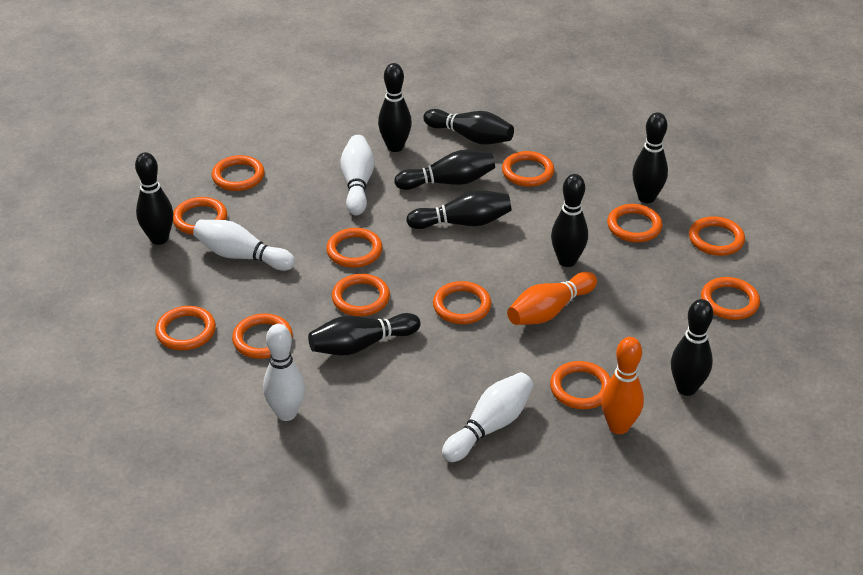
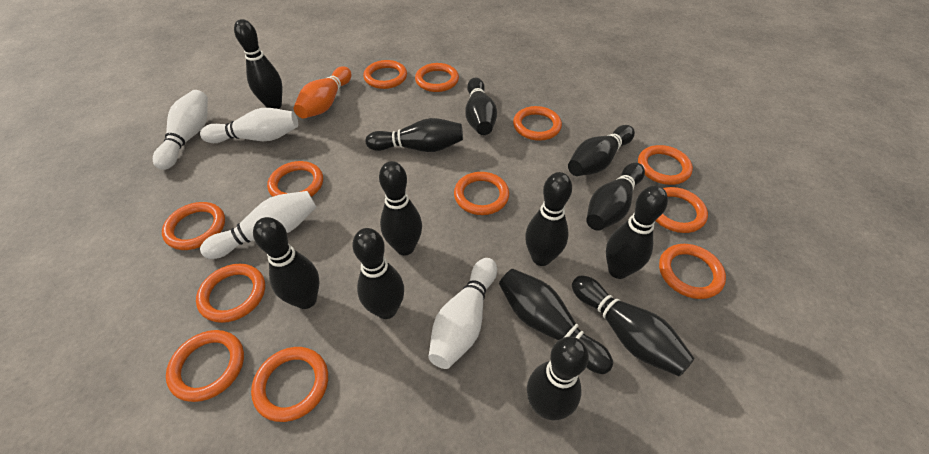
black bowling pin: [135,152,173,245] [308,313,420,355] [378,63,412,152] [394,150,495,190] [406,190,512,229] [423,109,514,145] [551,174,588,267] [632,112,668,203] [671,299,713,396] = 9 -> [234,19,282,109] [253,217,319,309] [352,228,404,319] [365,118,463,152] [379,161,422,255] [465,78,497,135] [499,269,613,374] [525,172,572,266] [527,337,589,420] [568,125,635,176] [572,275,695,377] [586,163,645,231] [606,185,668,279] = 13
orange bowling pin: [507,272,597,325] [601,337,644,434] = 2 -> [294,66,352,119] = 1

